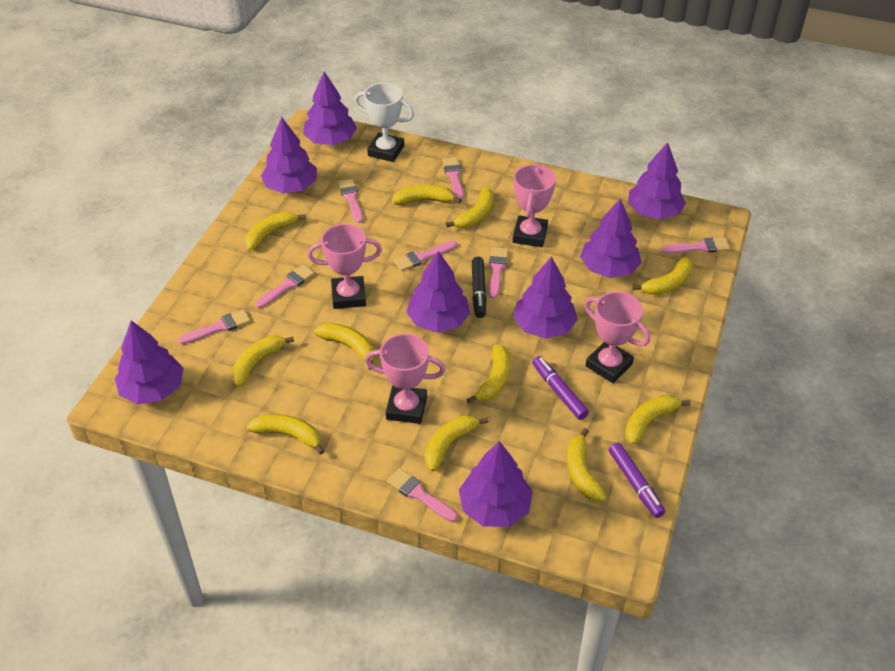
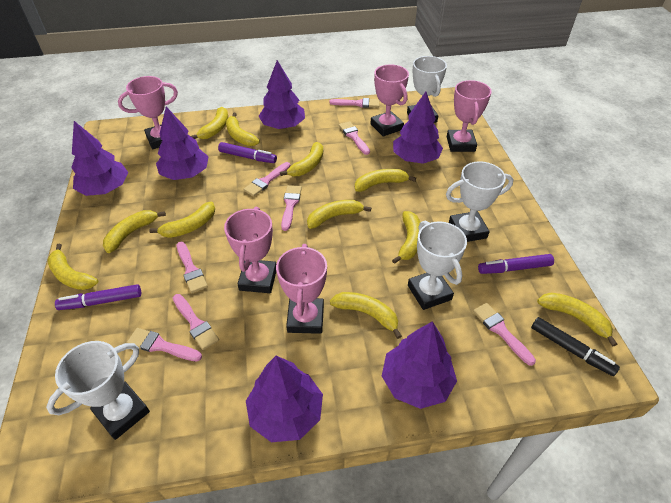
pink trophy: [307,224,382,309] [365,334,446,424] [513,164,556,247] [584,292,650,383] = 4 -> [118,76,178,149] [224,206,276,293] [276,244,327,334] [370,65,409,137] [447,80,492,152] = 5
purple marker: [532,356,589,420] [609,442,665,518] = 2 -> [55,284,141,310] [218,142,277,163] [478,254,554,274] = 3
purple tree: [115,320,184,404] [261,117,317,193] [303,72,357,145] [406,251,470,333] [459,441,533,527] [513,256,578,339] [580,198,641,278] [628,142,686,220] = 8 -> [71,121,128,196] [156,107,209,180] [246,356,323,442] [258,60,305,129] [382,321,457,409] [393,92,443,164] = 6
white trophy: [354,83,414,162] = 1 -> [46,341,150,440] [407,56,447,123] [408,221,467,310] [446,161,514,242] = 4

